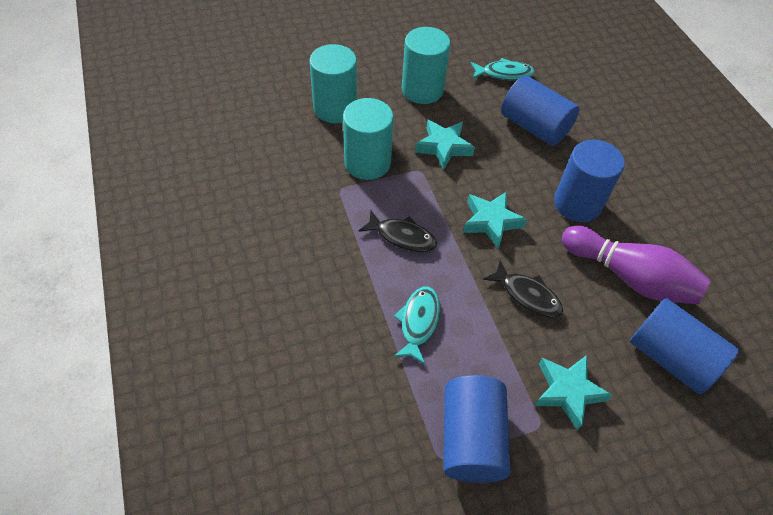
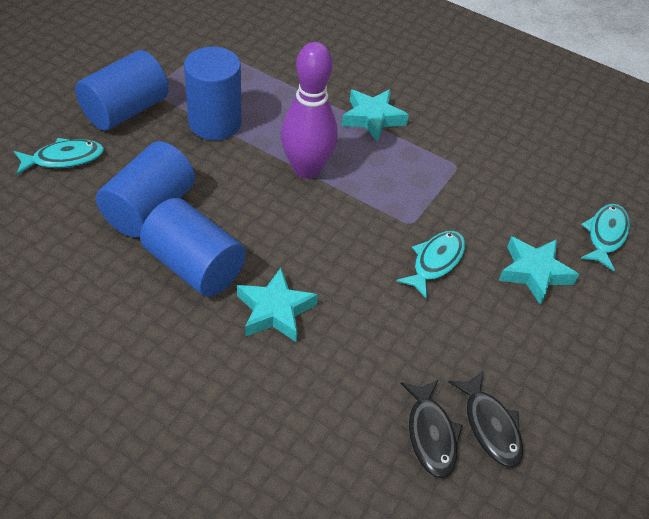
turquoise cylinder: [309,44,357,123] [343,98,394,180] [402,27,450,104] = 3 -> none = 0
turquoise fish: [393,286,440,365] [471,58,535,80] = 2 -> [14,138,104,175] [396,231,465,299] [581,204,630,271] = 3

